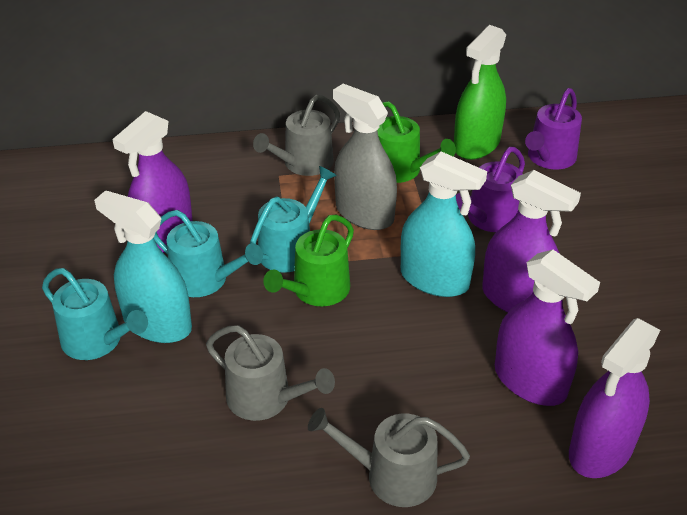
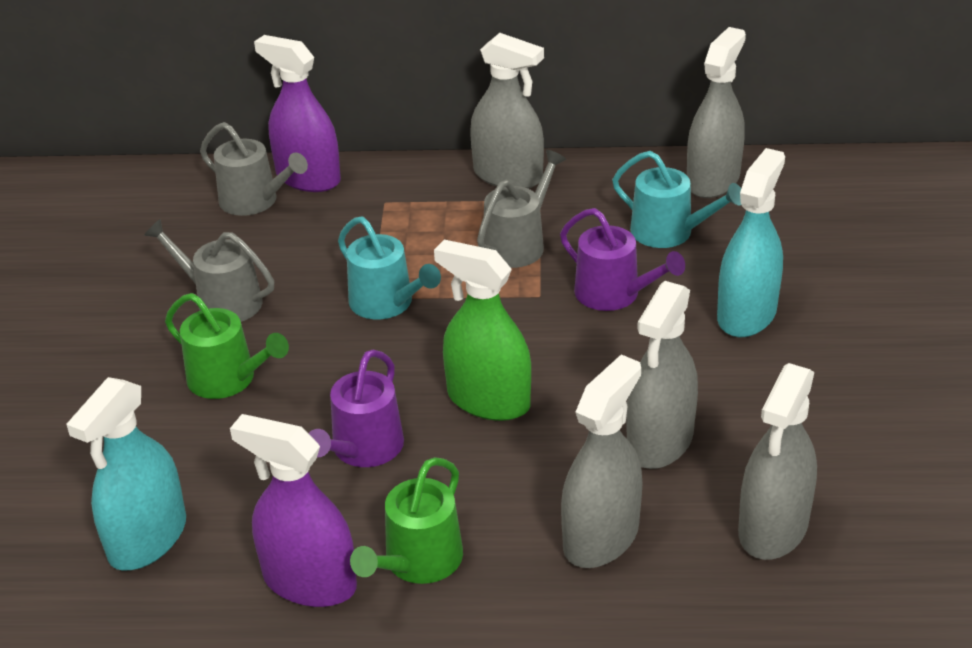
grey spray bottle: [333,84,397,230] = 1 -> [470,33,544,188] [561,355,642,568] [626,281,698,469] [687,27,746,198] [738,363,817,560] = 5
purple spray bottle: [112,111,193,253] [482,170,581,312] [495,250,600,406] [569,318,660,478] = 4 -> [230,414,357,607] [254,35,341,192] = 2
turquoise watering can: [42,268,148,360] [154,210,263,297] [250,166,337,273] = 3 -> [338,217,441,319] [612,151,742,248] = 2

